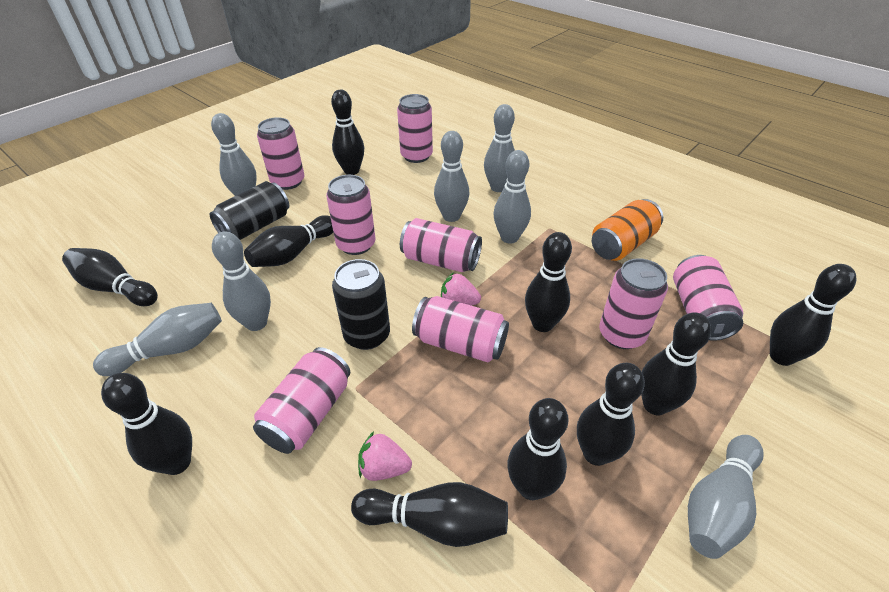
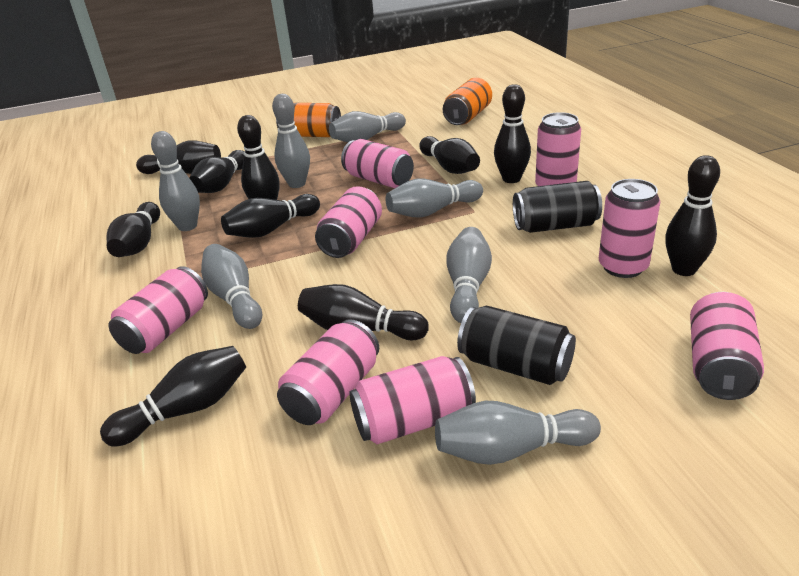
orange can: [592,199,663,261] = 1 -> [276,103,341,137] [443,78,492,125] = 2
pink strawberry: [358,431,412,481] [441,272,481,306] = 2 -> none = 0

